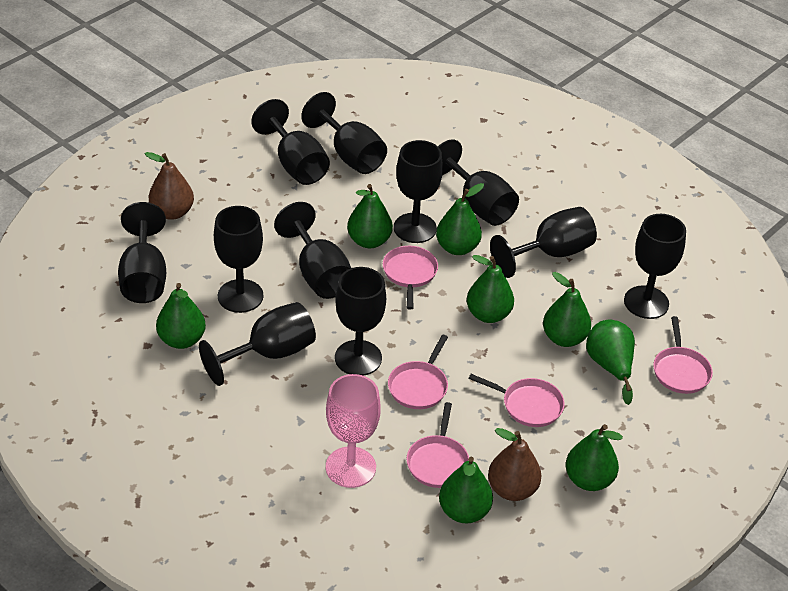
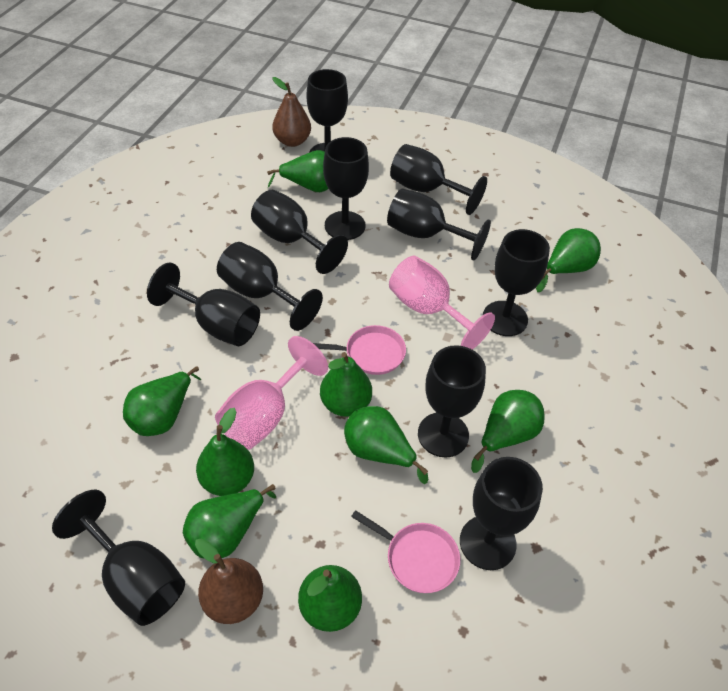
green pear: [156,283,206,349] [347,184,393,248] [436,183,484,255] [439,457,493,523] [467,255,514,323] [543,272,591,347] [566,424,623,491] [586,320,635,405] = 8 -> [123,366,201,436] [183,484,276,559] [196,408,254,496] [267,150,328,192] [298,565,362,632] [320,352,372,417] [344,406,428,484] [471,390,545,473] [536,228,601,292] = 9
pink goblet: [326,374,381,488] = 1 -> [215,336,328,450] [389,256,495,349] = 2
pink pan: [383,246,438,309] [388,335,448,409] [406,402,469,488] [468,374,565,427] [653,316,713,394] = 5 -> [313,325,406,375] [351,510,460,593] = 2

